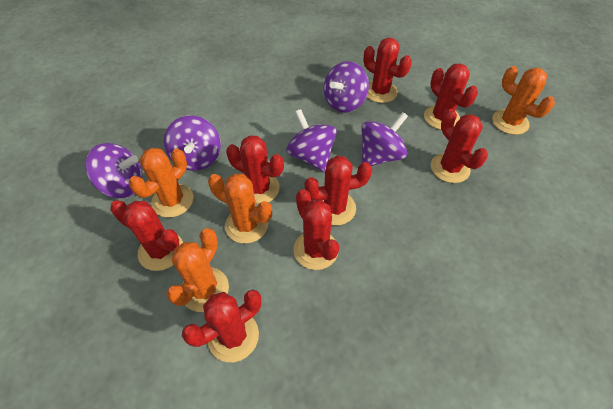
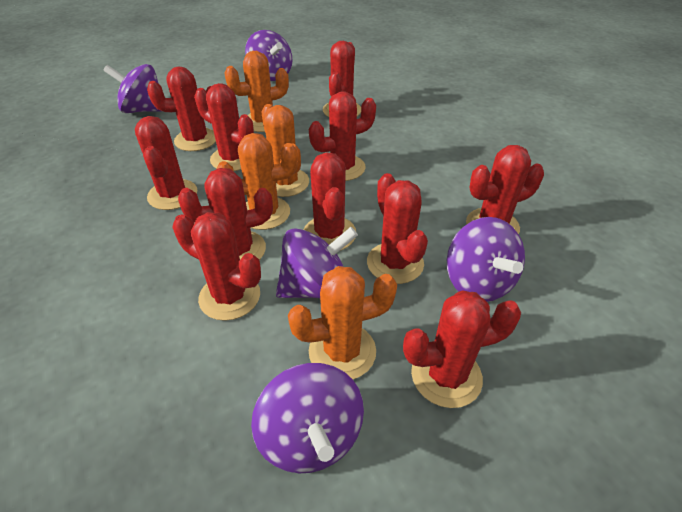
red cactus: [110,200,183,271] [182,290,261,362] [226,135,284,205] [293,189,339,270] [304,155,372,226] [364,38,412,103] [424,63,478,130] [431,109,488,183] = 8 -> [135,116,197,210] [147,66,216,151] [172,212,261,321] [178,168,273,260] [194,83,254,171] [304,152,356,251] [309,91,376,181] [323,41,361,117] [367,173,428,284] [403,290,521,408] [466,145,544,234] = 11

